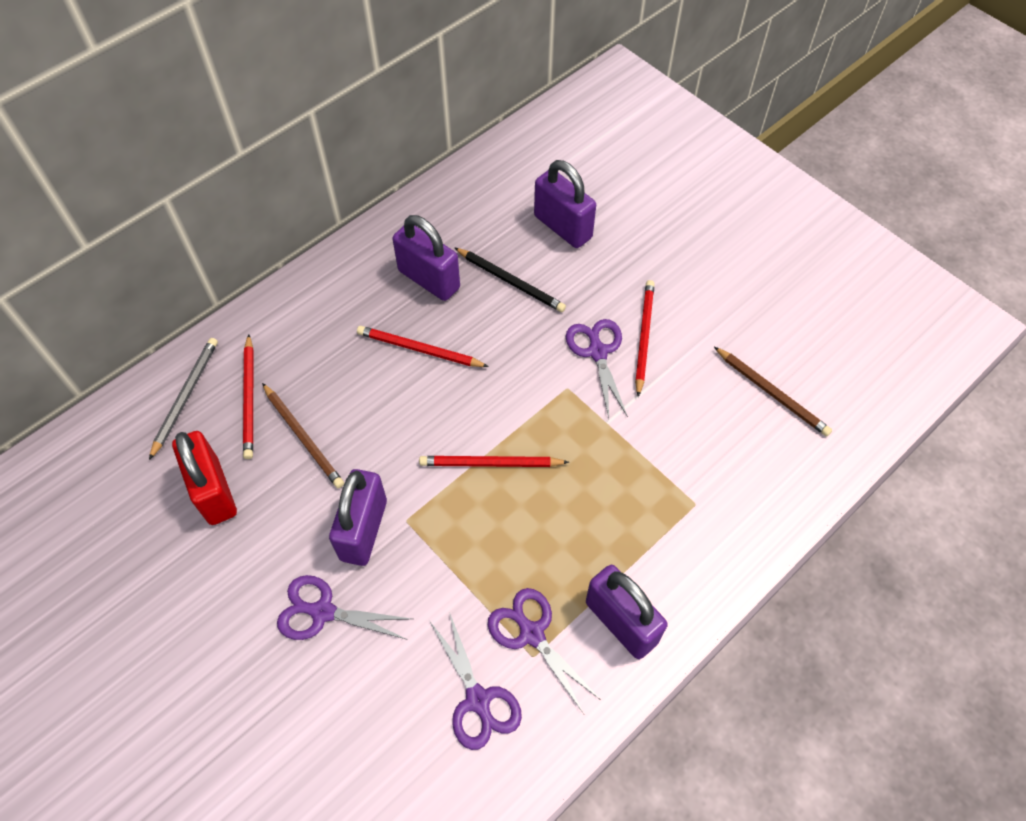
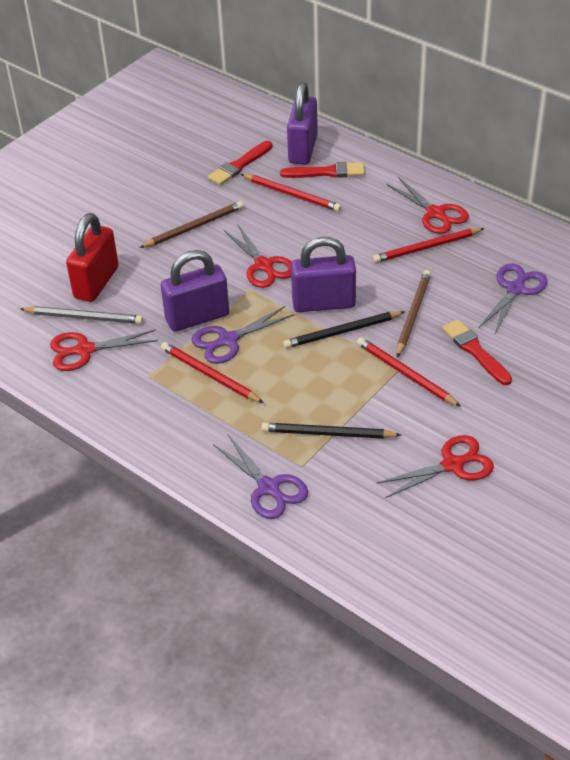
black pencil: [455,248,566,312] = 1 -> [262,423,401,439] [283,311,404,348] = 2
purple padlock: [329,469,387,566] [393,215,460,301] [534,160,596,248] [586,565,668,659] = 4 -> [161,250,229,332] [287,82,318,165] [291,237,356,312] = 3
purple scissors: [277,575,412,640] [430,612,522,750] [488,588,601,714] [566,319,628,418] = 4 -> [192,306,294,364] [213,435,308,519] [479,263,548,335] = 3
red brush: none = 0 -> [208,141,272,185] [280,162,365,178] [442,319,512,385] = 3
red scissors: none = 0 -> [50,330,158,371] [224,224,292,288] [376,435,494,498] [387,177,469,234] = 4

